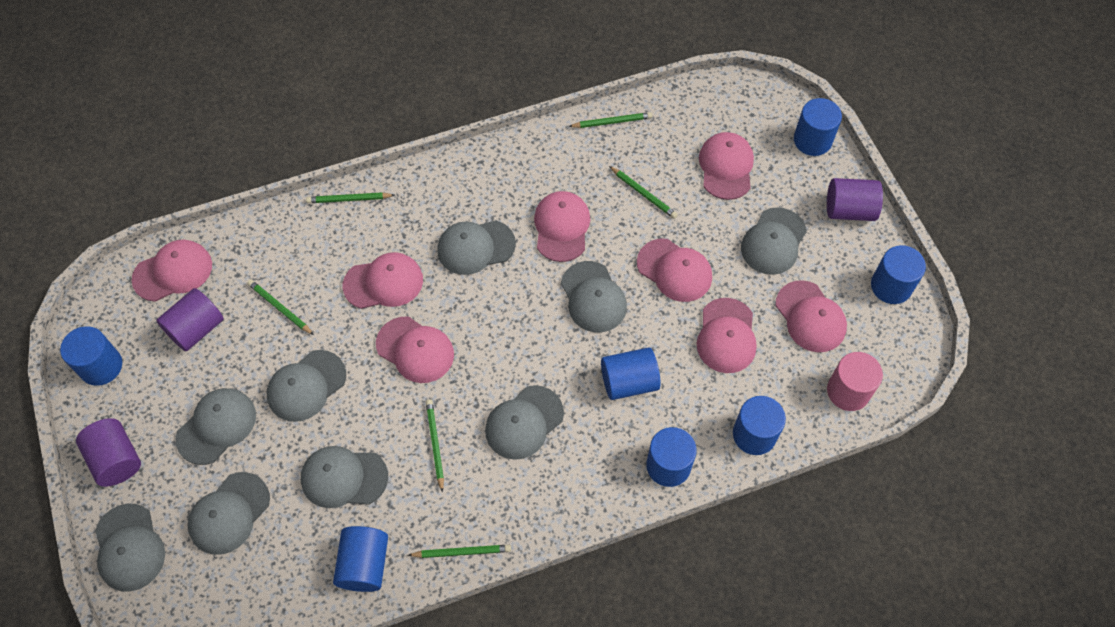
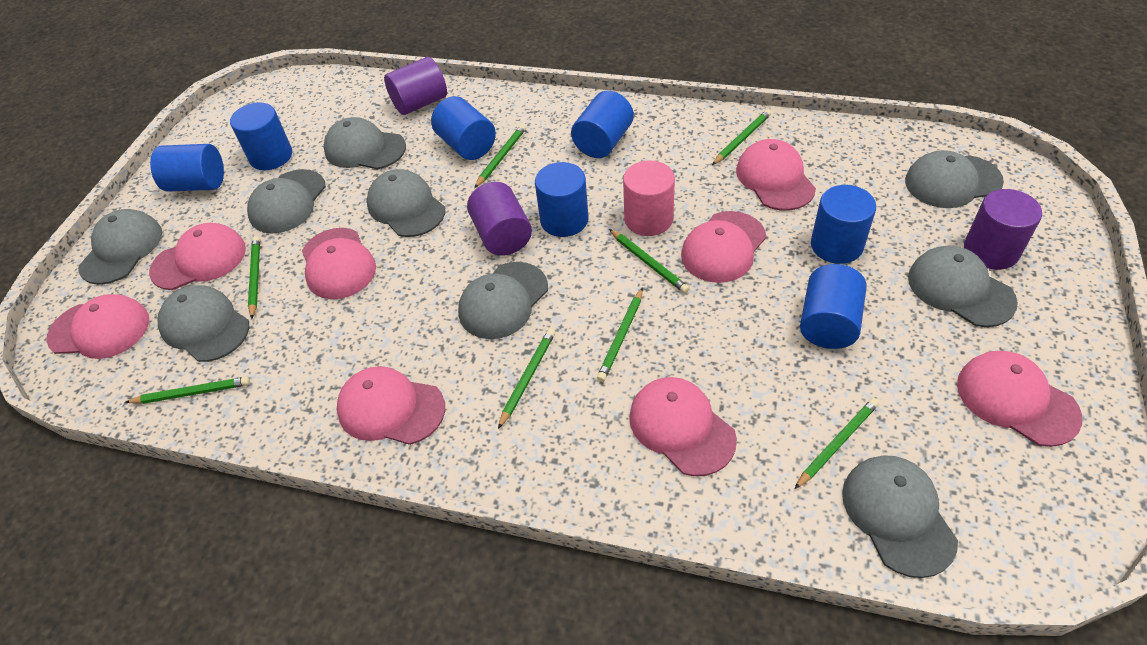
green pencil: [247,280,314,335] [306,192,395,203] [408,545,511,558] [426,399,444,493] [568,112,652,128] [609,166,678,219] = 6 -> [125,377,250,404] [248,236,260,319] [475,124,526,188] [498,329,555,429] [597,288,643,382] [609,229,690,293] [712,109,771,165] [795,398,879,489] = 8

